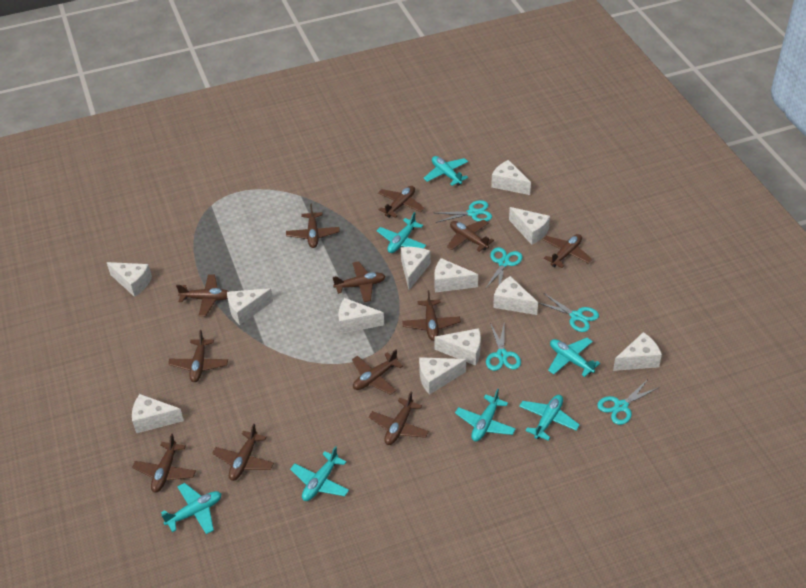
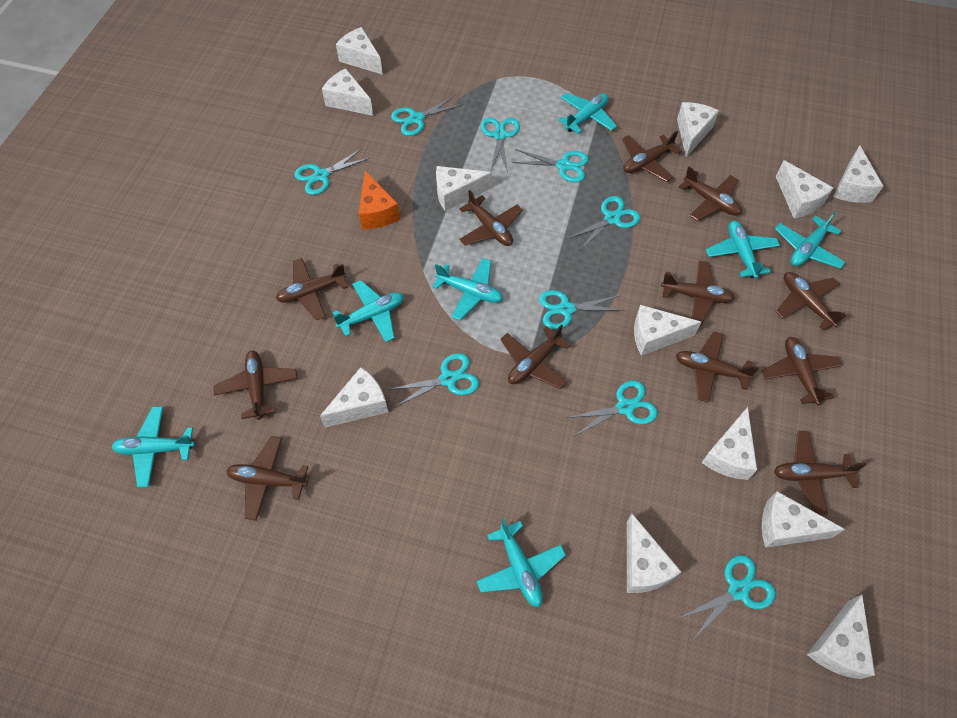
orange cheese: none = 0 -> [359,171,400,229] = 1
turquoise scissors: [436,200,492,223] [486,247,522,288] [486,323,521,371] [539,293,599,332] [597,379,658,425] = 5 -> [295,148,370,195] [388,353,479,407] [391,95,463,136] [481,117,520,172] [512,149,589,182] [539,290,625,329] [566,380,658,436] [567,196,640,250] [679,555,776,639] = 9

